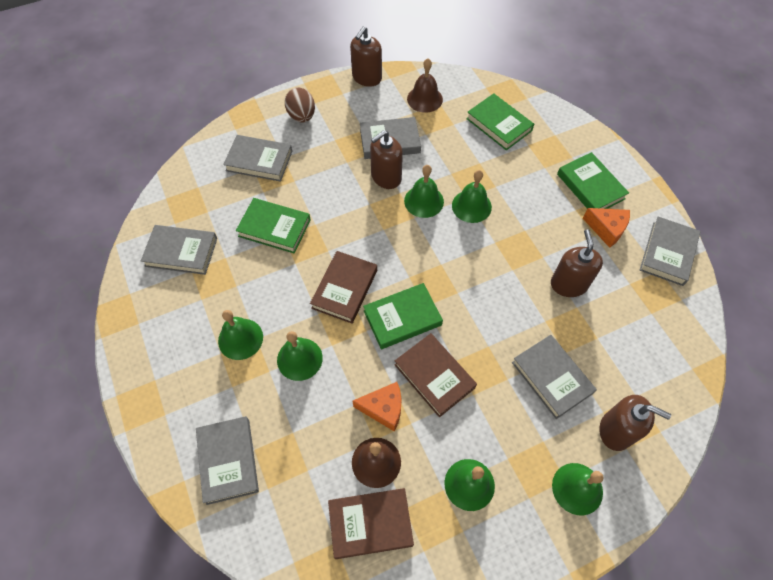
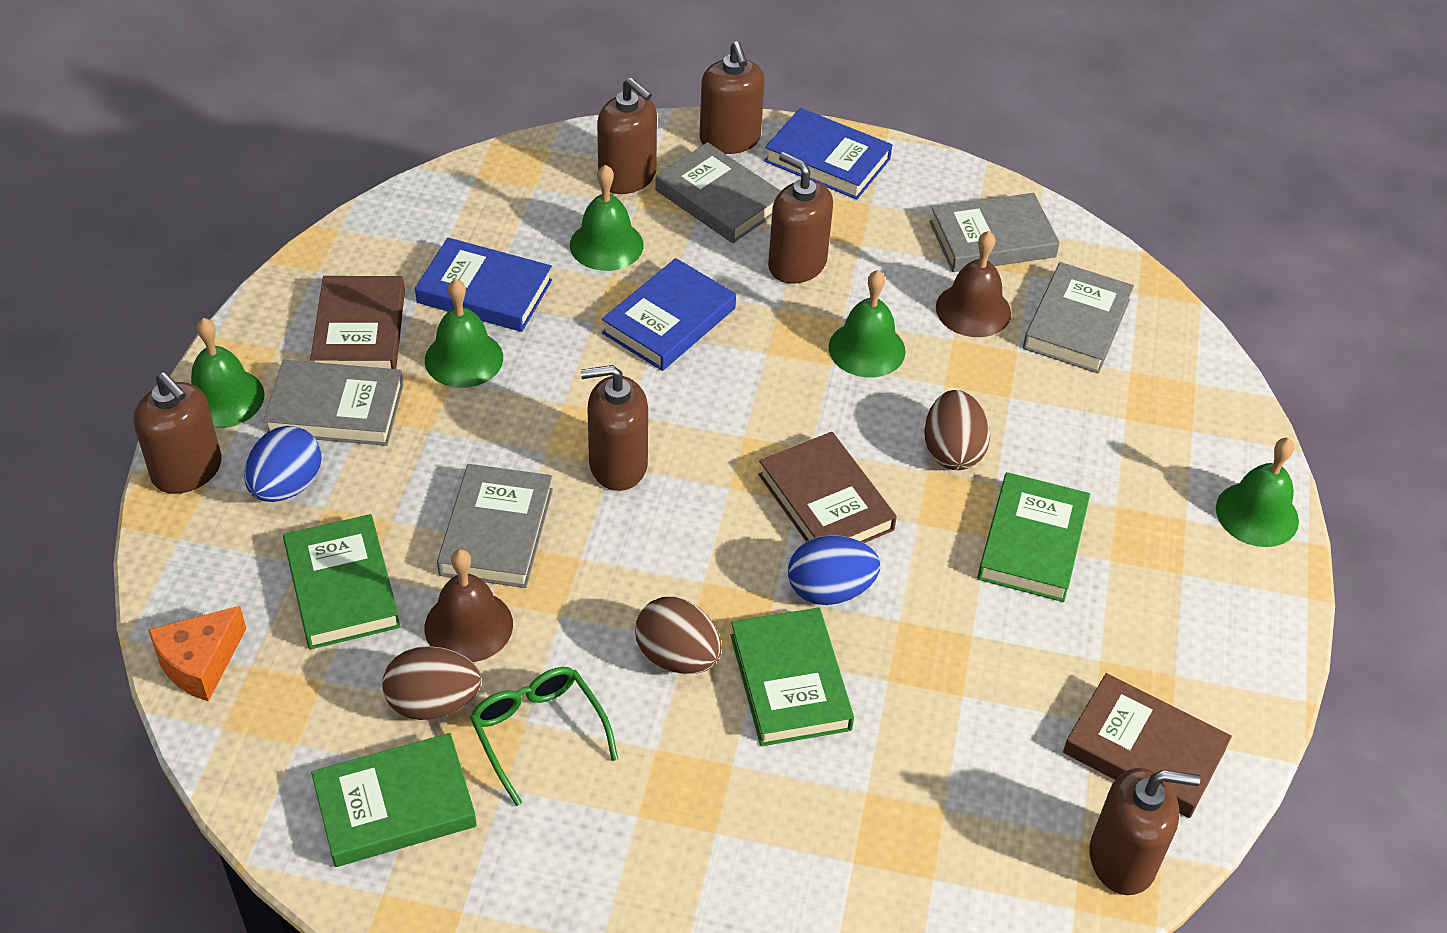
blue book: none = 0 -> [415,238,552,332] [602,258,736,371] [764,108,892,200] = 3
blue egg: none = 0 -> [244,426,322,502] [788,535,880,605] = 2
brown egg: [285,88,315,123] = 1 -> [382,646,481,720] [635,597,722,674] [924,390,990,470] = 3
brown soap dispenser: [350,26,382,87] [370,130,403,189] [551,229,603,297] [599,395,671,451] = 4 -> [133,372,222,494] [581,365,648,491] [597,78,657,194] [700,41,765,154] [768,152,833,284] [1090,768,1200,895] = 6
green bell: [218,310,263,360] [277,331,323,381] [404,165,444,218] [444,459,495,511] [452,170,492,223] [552,463,604,516] = 6 -> [191,318,265,428] [425,279,503,388] [570,165,643,271] [829,270,906,377] [1216,438,1299,547] = 5
green glasses: none = 0 -> [470,667,618,806] = 1
grey book: [141,225,217,275] [196,416,259,505] [223,135,292,182] [360,117,421,159] [512,335,597,419] [640,217,700,286] = 6 -> [263,360,404,446] [437,464,553,588] [656,142,781,243] [929,193,1060,272] [1023,262,1134,373] = 5
orange cheese: [352,382,402,431] [583,208,630,248] = 2 -> [148,606,246,702] = 1

